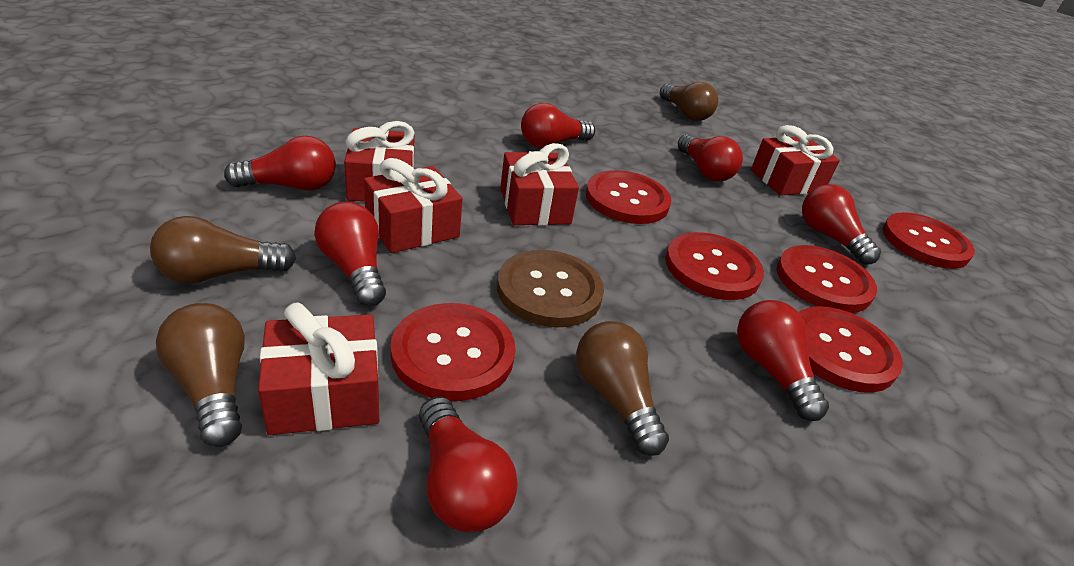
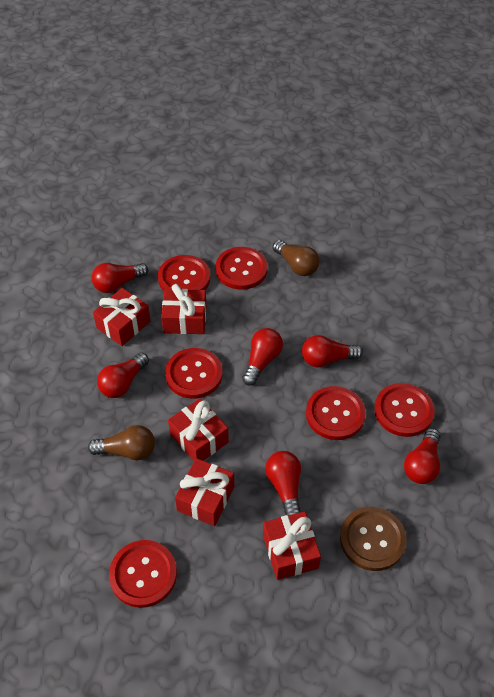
brown light bulb: [150,216,296,284] [156,303,245,447] [576,321,669,456] [660,82,718,121] = 4 -> [88,425,155,460] [272,240,320,276] = 2
red light bulb: [224,136,336,191] [314,202,386,306] [419,397,518,533] [521,103,595,148] [678,134,743,181] [737,300,829,421] [802,184,881,265] = 7 -> [92,263,148,293] [97,352,149,398] [242,328,283,386] [265,451,301,516] [302,335,363,367] [404,428,441,484] = 6

